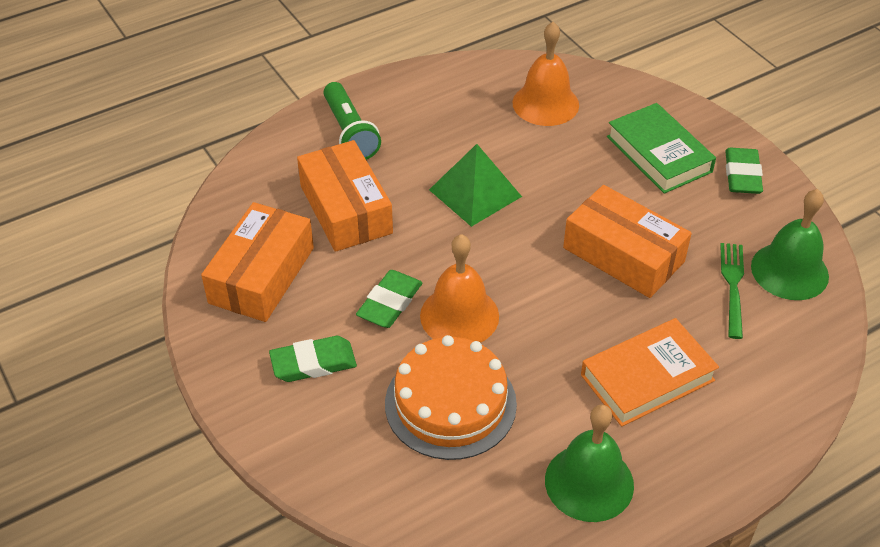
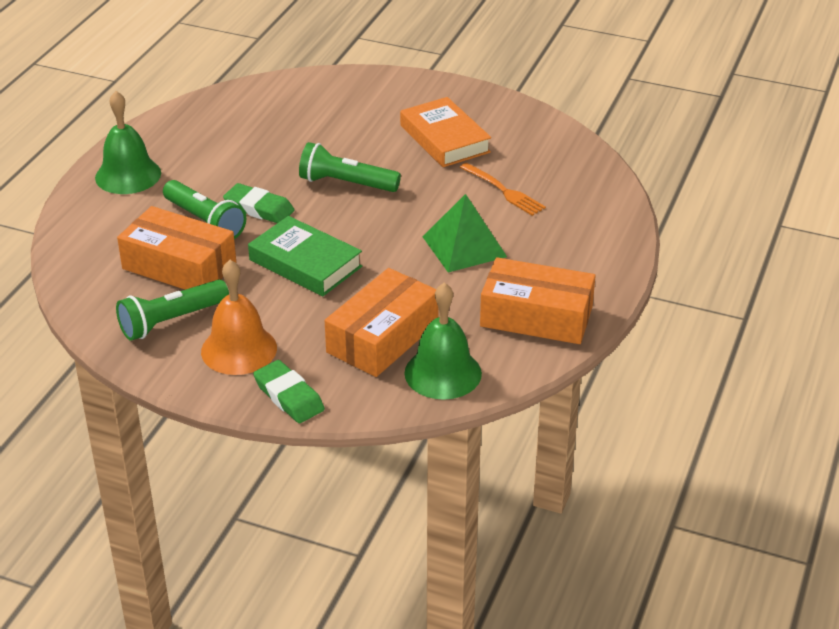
green eraser: [269,336,357,382] [356,270,422,328] [725,147,763,194] = 3 -> [223,183,295,223] [253,360,325,423] = 2
green flashlight: [323,82,381,160] = 1 -> [116,280,229,341] [163,180,246,239] [299,142,401,192] = 3
green fork: [720,243,744,339] = 1 -> none = 0
orange bell: [420,234,499,343] [513,22,579,126] = 2 -> [201,260,277,375] = 1
orange cake: [385,335,517,460] = 1 -> none = 0
orange fork: none = 0 -> [460,163,546,216] = 1

